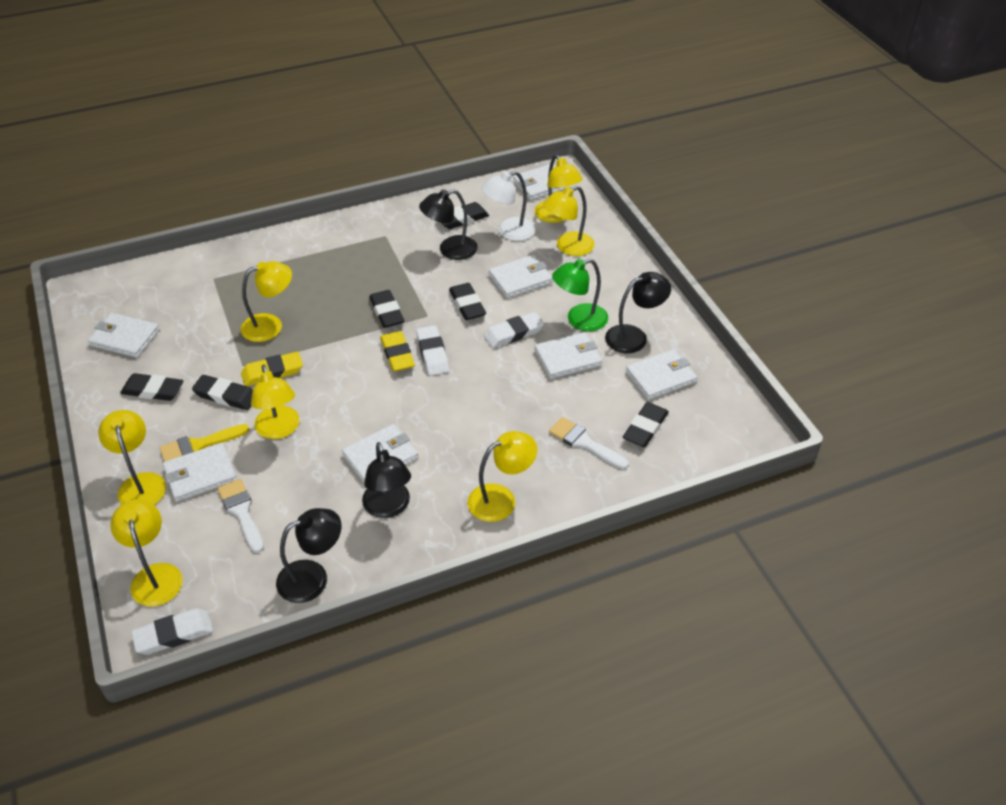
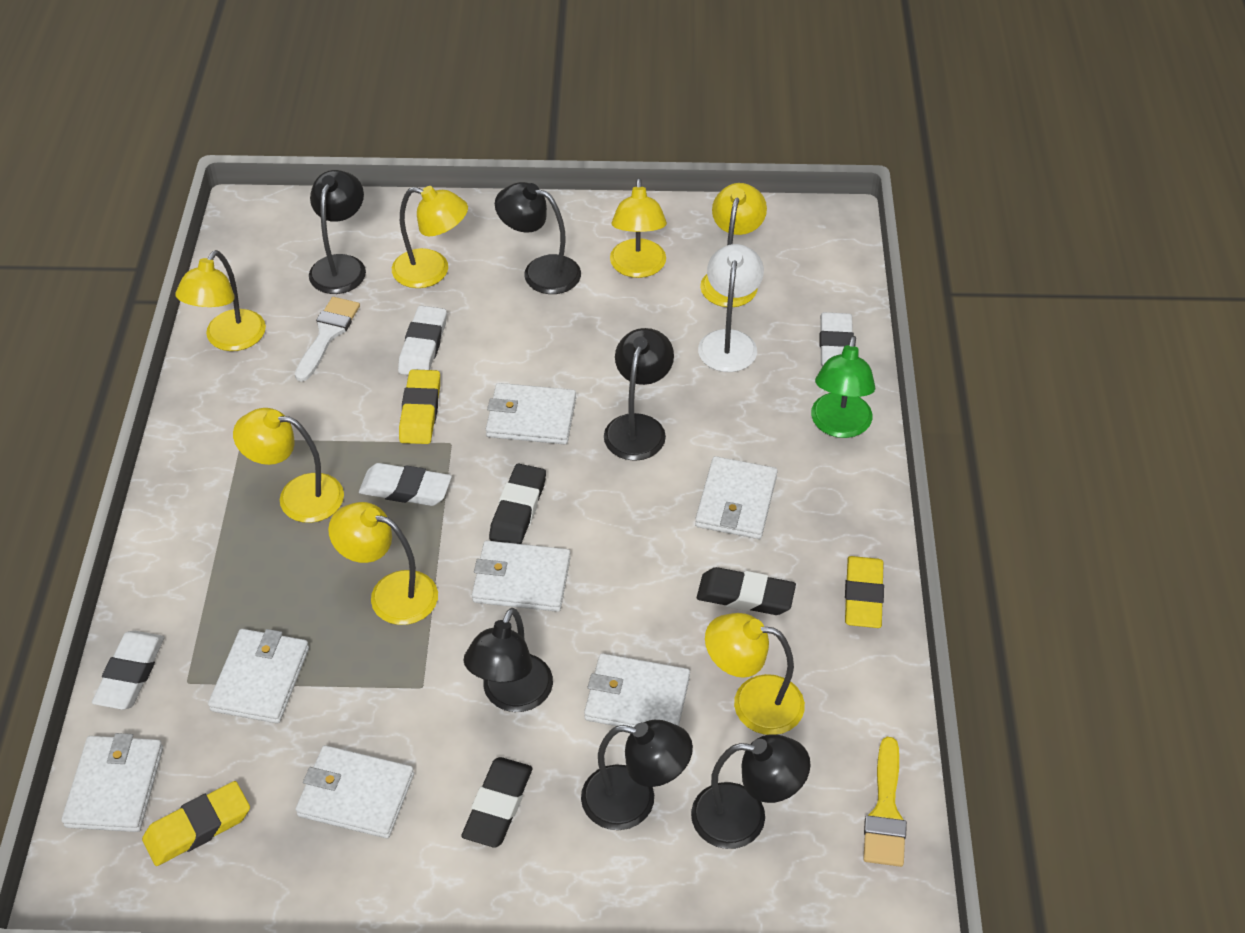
black eraser: [120,373,183,401] [192,375,253,410] [369,290,405,328] [442,202,489,229] [449,283,486,320] [623,402,669,447] = 6 -> [461,757,532,848] [489,464,546,544] [697,567,796,615] = 3
black lamp: [276,508,342,603] [362,442,411,518] [419,189,478,260] [605,272,671,353] = 4 -> [309,170,366,294] [464,608,553,712] [495,182,581,294] [581,720,693,830] [604,328,674,461] [691,734,811,849] = 6
white brush: [218,479,264,553] [549,417,629,469] = 2 -> [295,297,360,382] = 1
white eraser: [131,608,213,655] [416,325,450,376] [484,312,544,348] = 3 -> [92,631,164,710] [359,463,452,506] [398,306,447,375] [819,312,854,366] = 4
yellow eraser: [241,352,303,386] [380,331,415,372] = 2 -> [142,781,250,866] [399,369,440,444] [845,556,884,628] = 3

